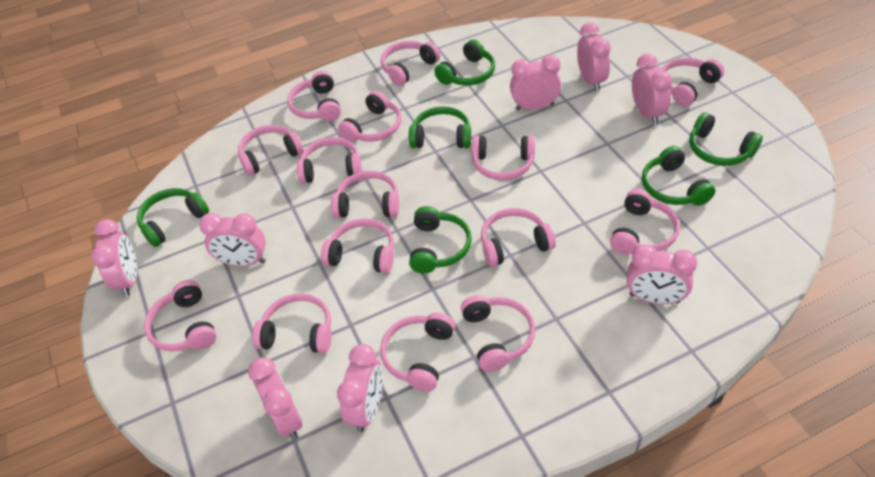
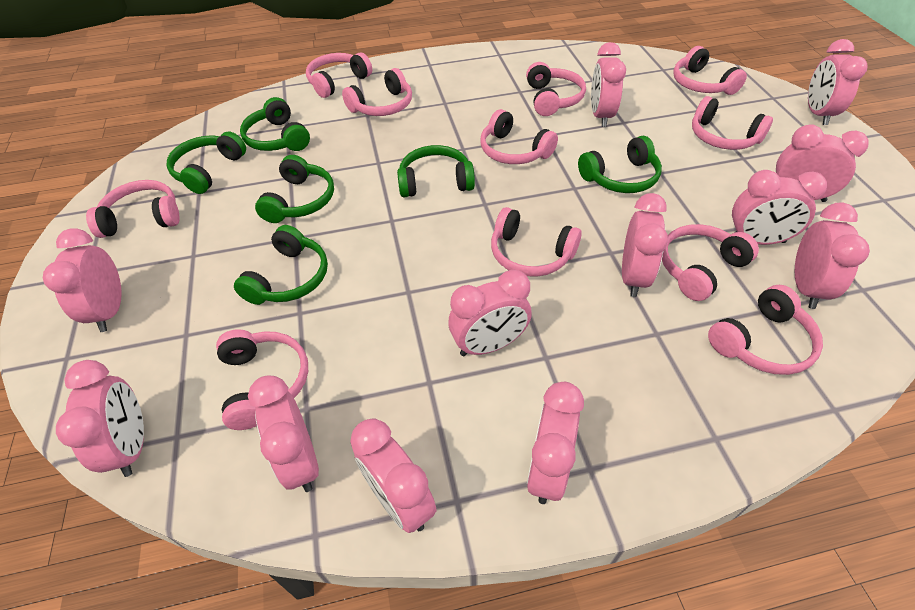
pink clock: [91,219,137,297] [199,213,266,267] [248,358,303,440] [337,344,383,432] [510,55,561,110] [577,23,611,91] [627,245,697,304] [632,54,673,125] = 8 -> [43,228,122,332] [56,360,144,477] [248,375,319,492] [350,419,436,533] [448,270,532,356] [527,382,584,504] [591,42,626,127] [622,193,668,297] [732,170,827,245] [776,125,869,202] [795,203,870,309] [808,39,868,125] = 12
pink headphones: [144,280,217,352] [238,125,303,176] [252,293,332,353] [287,71,341,122] [296,137,362,184] [321,219,394,273] [331,171,399,218] [338,91,402,142] [380,312,455,391] [381,41,440,86] [461,295,535,372] [472,135,535,180] [481,208,556,267] [610,189,680,254] [662,58,724,107] = 15 -> [86,180,180,238] [216,329,308,430] [306,53,372,98] [342,68,412,116] [480,109,558,164] [491,207,582,277] [526,62,586,116] [662,224,759,301] [673,46,747,95] [692,96,773,150] [708,285,823,375] = 11

